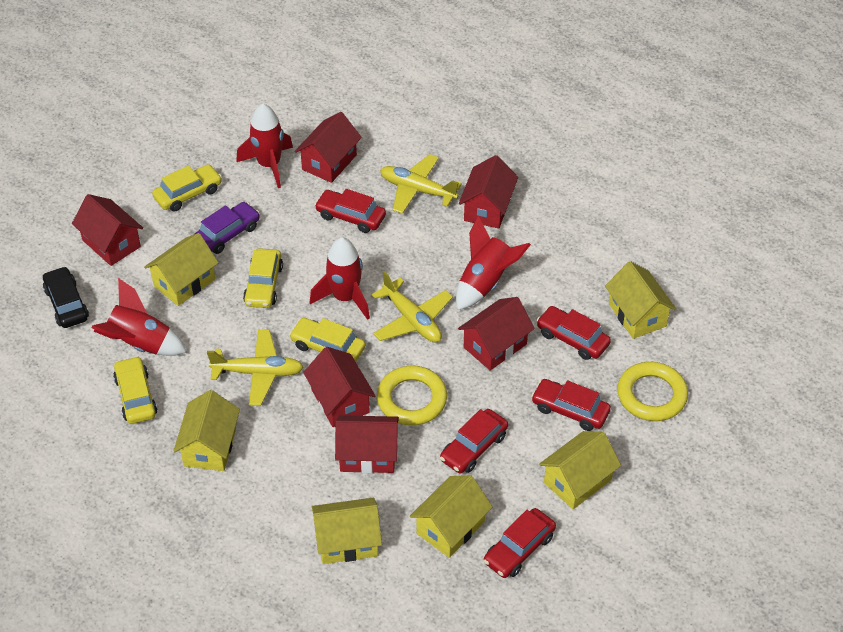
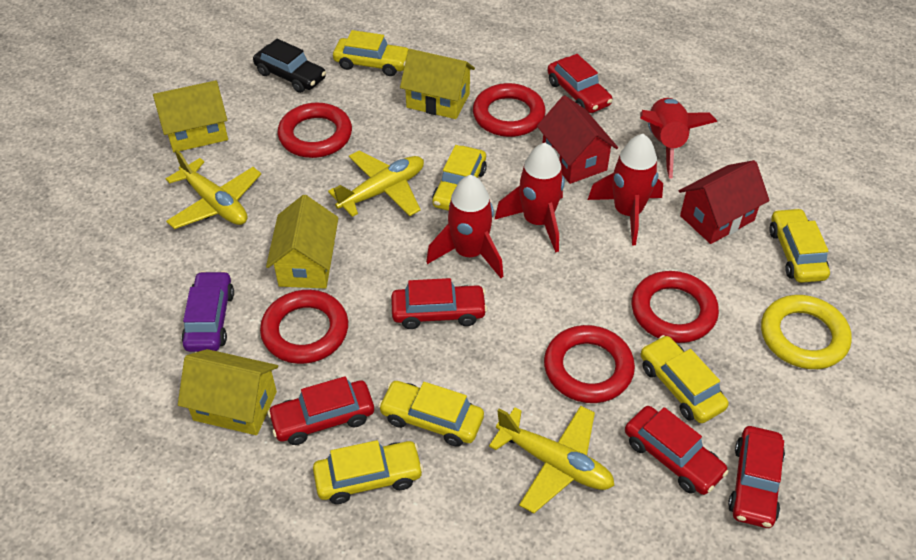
red house: [72,194,143,266] [295,112,362,183] [303,347,375,427] [335,415,399,473] [458,297,535,371] [459,155,518,229] = 6 -> [537,95,618,184] [679,160,770,244] = 2
red ring: none = 0 -> [260,290,348,364] [278,103,352,158] [473,83,546,137] [544,325,635,403] [632,271,719,343] = 5
yellow car: [113,356,158,424] [152,164,222,212] [243,248,283,308] [289,318,365,362] = 4 -> [313,440,424,504] [333,30,409,76] [378,381,484,447] [432,145,487,211] [641,335,729,423] [769,208,830,283] = 6
yellow house: [144,233,218,306] [173,390,240,471] [312,498,382,564] [410,475,493,558] [539,431,621,509] [605,261,676,339] = 6 -> [153,80,228,152] [178,349,278,435] [266,195,339,288] [400,49,475,119] = 4
yellow ring: [377,366,447,425] [617,362,688,421] = 2 -> [761,295,852,369] = 1

